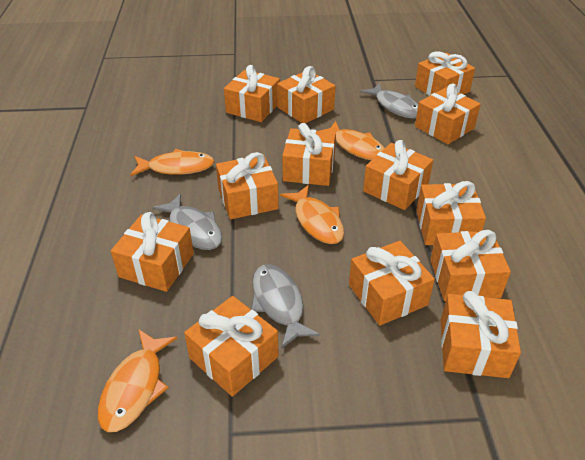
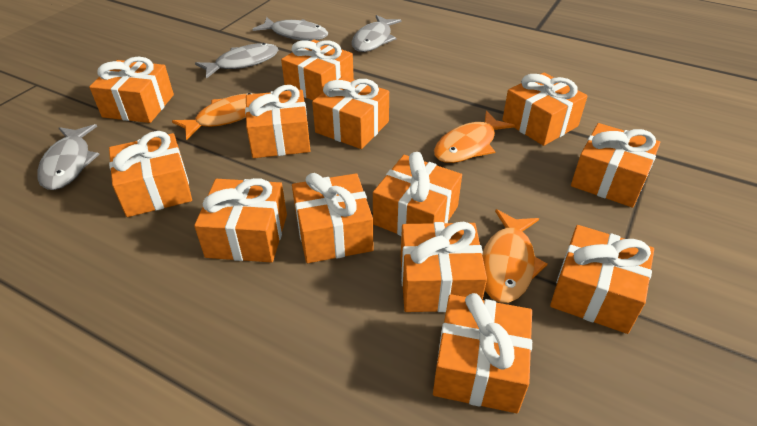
grey fish: [152,194,222,250] [251,264,320,349] [360,83,418,119] = 3 -> [37,124,100,190] [195,43,278,79] [252,17,328,41] [352,15,402,52] = 4
orange fish: [98,329,177,432] [131,149,215,176] [280,185,344,244] [320,121,385,160] = 4 -> [172,93,256,140] [434,111,515,163] [482,209,548,303] = 3

